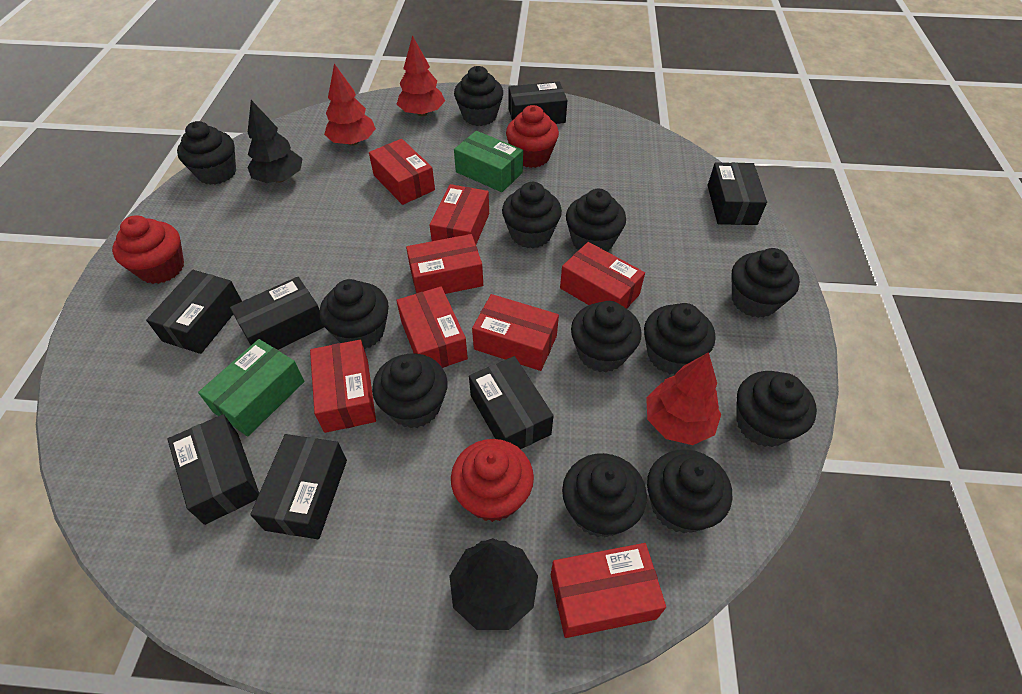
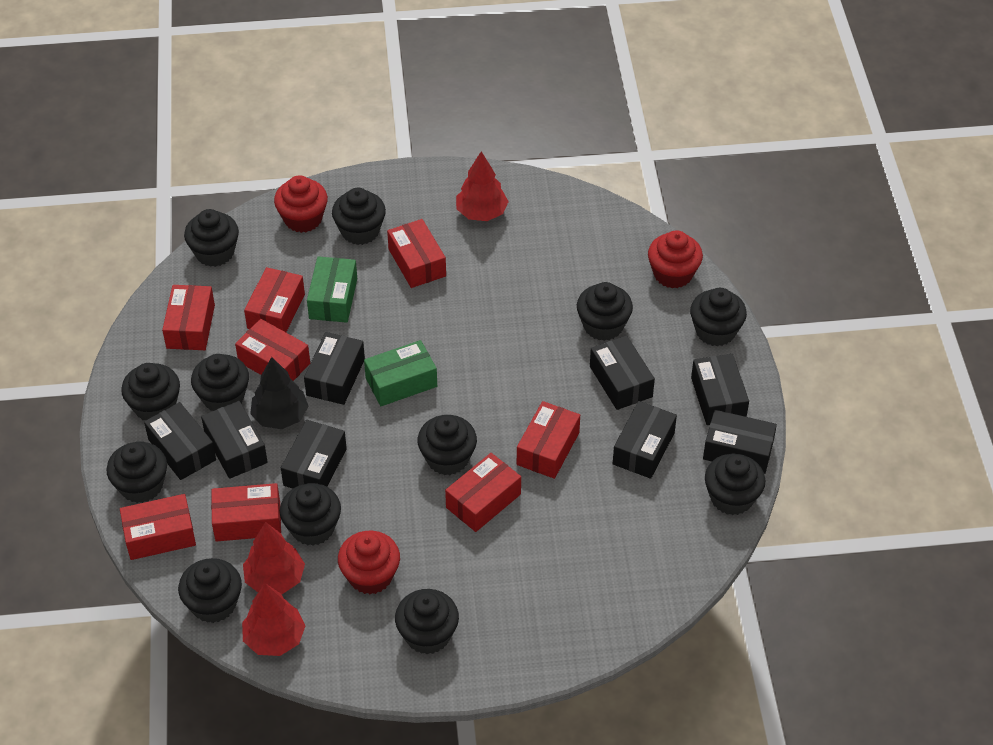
black box: [146,270,242,354] [167,414,259,525] [230,277,324,350] [250,434,347,539] [469,356,554,449] [509,81,567,124] [707,162,767,225] = 7 -> [144,402,216,480] [201,401,268,479] [281,420,347,489] [304,332,365,405] [590,335,655,410] [613,401,677,479] [691,354,749,425] [703,410,777,474] = 8
black tree: [247,100,303,183] [449,538,538,630] = 2 -> [250,357,309,429] = 1

